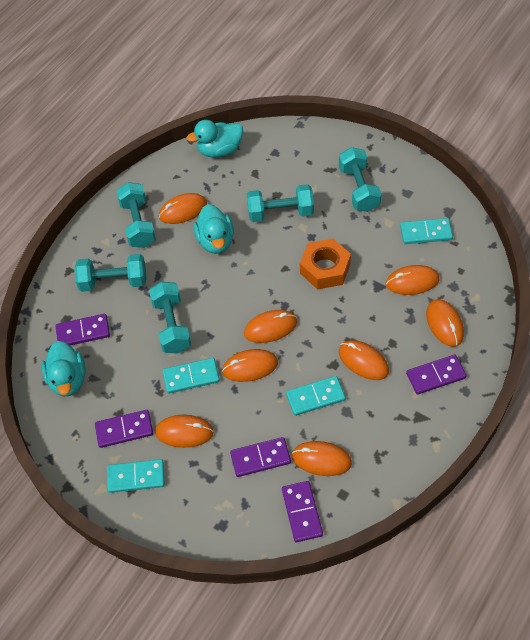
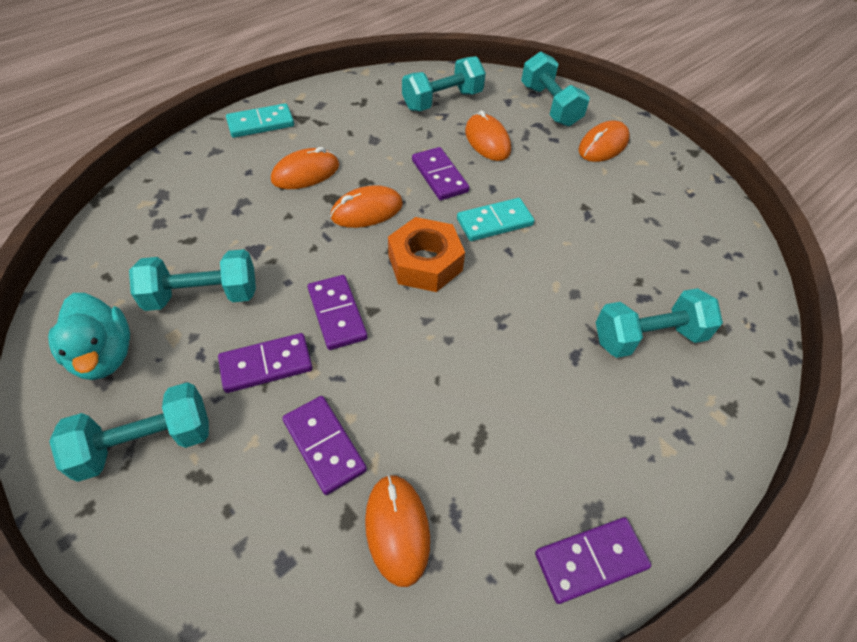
orange mouse: [155,415,214,448] [159,193,207,224] [222,349,278,382] [244,310,297,343] [292,441,352,476] [339,340,389,380] [386,265,439,295] [426,299,464,347] = 8 -> [271,147,339,189] [330,185,403,228] [365,474,430,587] [465,110,511,161] [579,120,630,162] = 5
turquoise domino: [107,459,165,493] [163,358,220,394] [286,376,346,416] [400,218,453,244] = 4 -> [226,103,294,138] [457,198,534,241] = 2
turquoise duck: [42,341,86,396] [187,120,243,158] [194,204,234,254] = 3 -> [48,293,130,380] = 1

